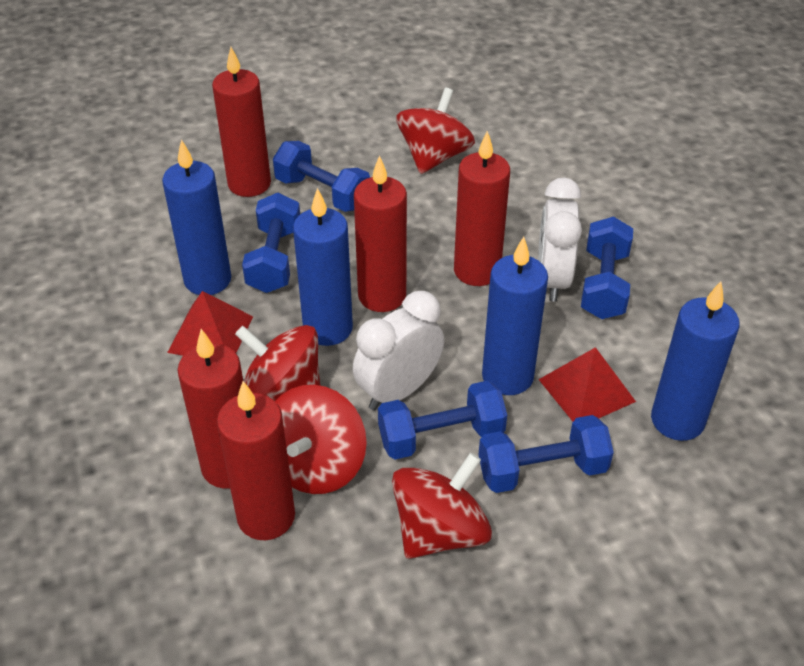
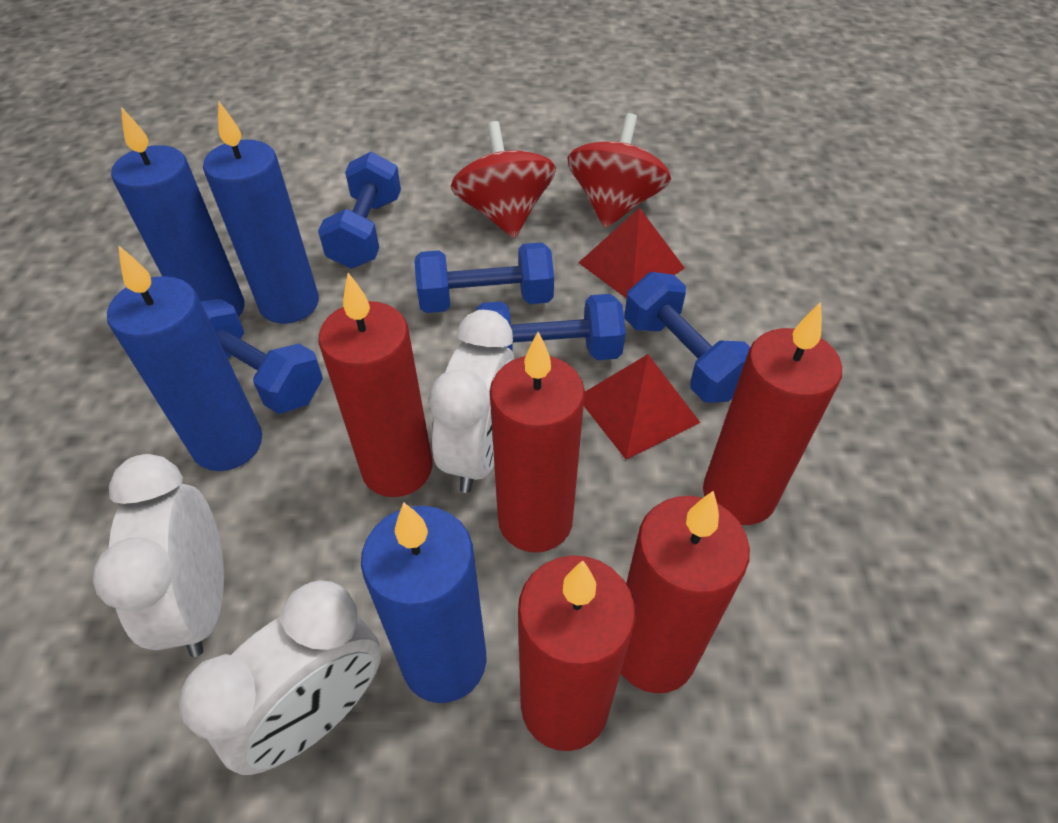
red spinning top: [235,325,320,401] [275,385,367,494] [392,452,492,559] [396,88,475,174] = 4 -> [451,121,556,238] [567,113,671,228] = 2
white clock: [353,291,444,410] [538,178,582,302] = 2 -> [93,454,224,657] [179,580,381,775] [429,310,515,493] = 3

